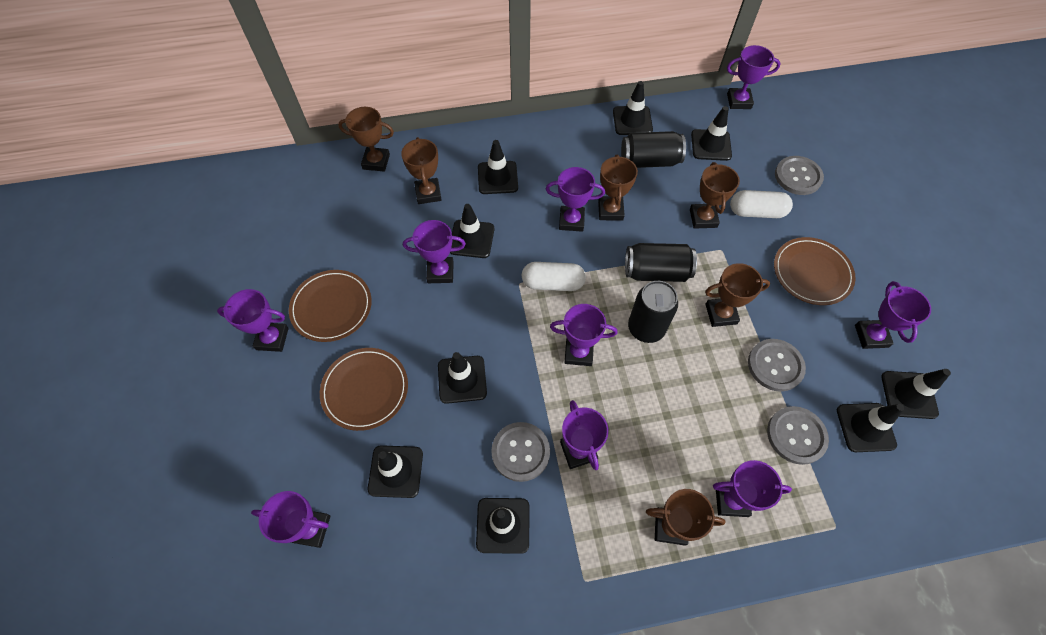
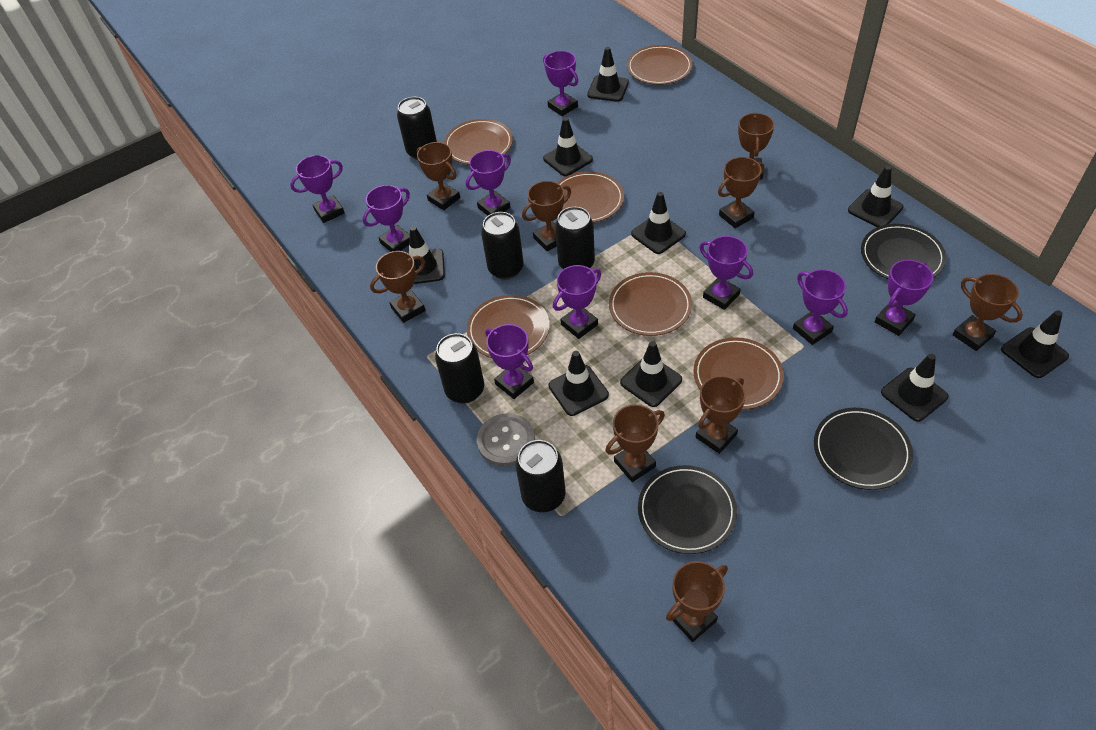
black can: [621,131,686,168] [625,243,697,282] [628,281,678,343] = 3 -> [397,97,437,160] [435,333,484,404] [481,212,524,280] [515,440,565,512] [555,207,595,269] = 5
black plate: none = 0 -> [638,465,737,554] [814,408,913,490] [861,224,946,279] = 3
brown plate: [289,270,371,342] [320,348,408,431] [774,237,856,305] = 3 -> [444,119,513,165] [467,295,550,358] [557,171,624,223] [609,272,692,336] [627,45,693,85] [693,337,784,410] = 6
brown trophy: [338,107,394,172] [401,137,441,204] [598,155,638,221] [646,489,726,546] [690,162,740,229] [705,263,770,327] = 6 -> [370,251,426,323] [417,142,460,210] [522,181,571,251] [605,404,665,482] [666,561,728,642] [696,376,746,454] [718,157,764,228] [738,112,774,180] [952,274,1023,351] = 9
grey button: [491,422,550,482] [748,339,806,392] [767,406,829,465] [775,156,824,195] = 4 -> [477,413,535,467] = 1
white capsule: [522,262,586,291] [730,190,793,218] = 2 -> none = 0

